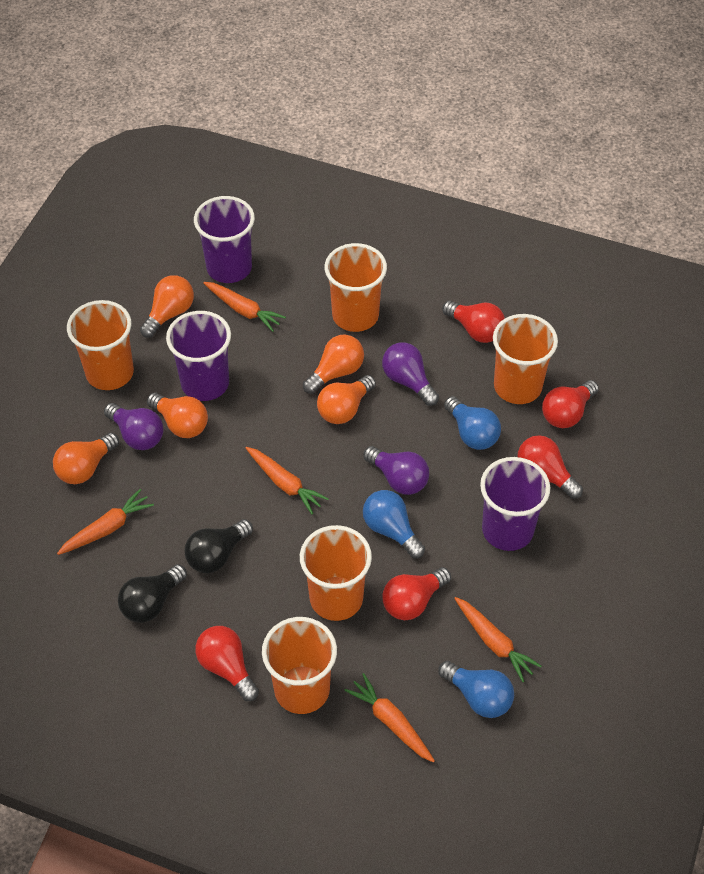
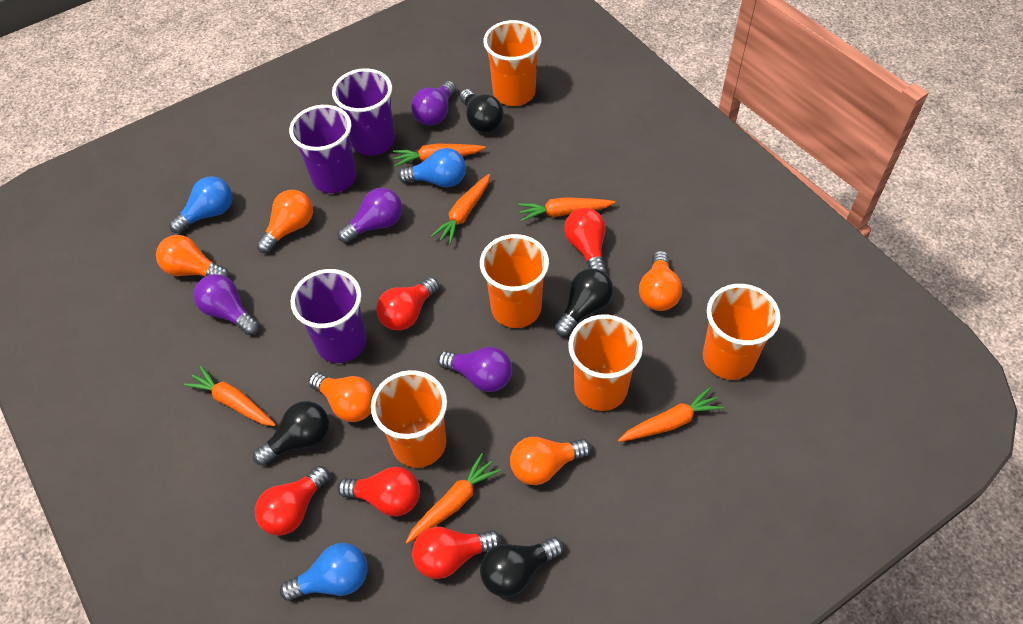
black light bulb: [118,564,187,623] [185,519,253,573] = 2 -> [253,401,329,466] [460,89,504,133] [480,537,563,597] [554,269,613,336] = 4
orange carrot: [57,489,154,555] [203,282,286,332] [246,447,329,514] [344,673,435,763] [454,597,542,682] = 5 -> [184,366,276,426] [393,143,485,167] [406,453,501,544] [431,174,490,245] [518,197,615,222] [618,387,724,442] = 6
purple light bulb: [104,403,163,450] [363,446,429,495] [382,342,439,406] = 3 -> [193,274,259,335] [338,188,402,243] [411,81,456,126] [437,347,512,392] = 4

